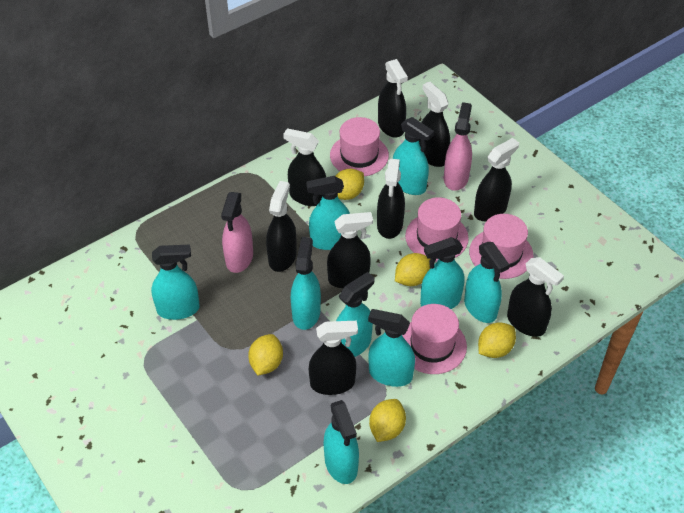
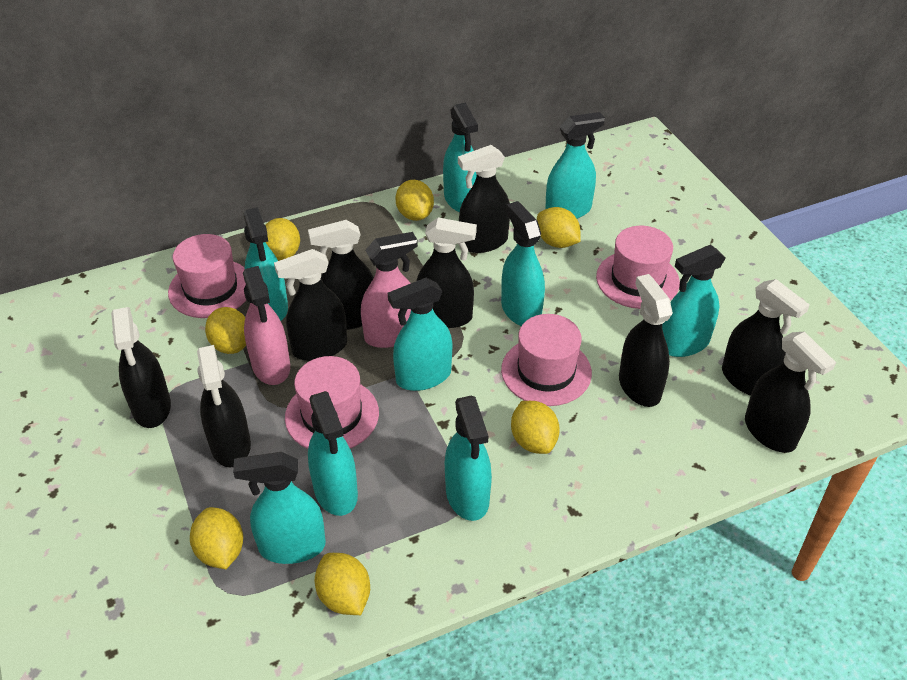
yellow lemon: [248,334,283,375] [336,169,364,200] [369,399,406,442] [395,253,431,286] [478,322,516,358] = 5 -> [190,507,243,569] [205,307,246,354] [265,218,300,261] [315,553,370,615] [395,180,434,221] [511,401,560,454] [537,207,581,248] = 7

